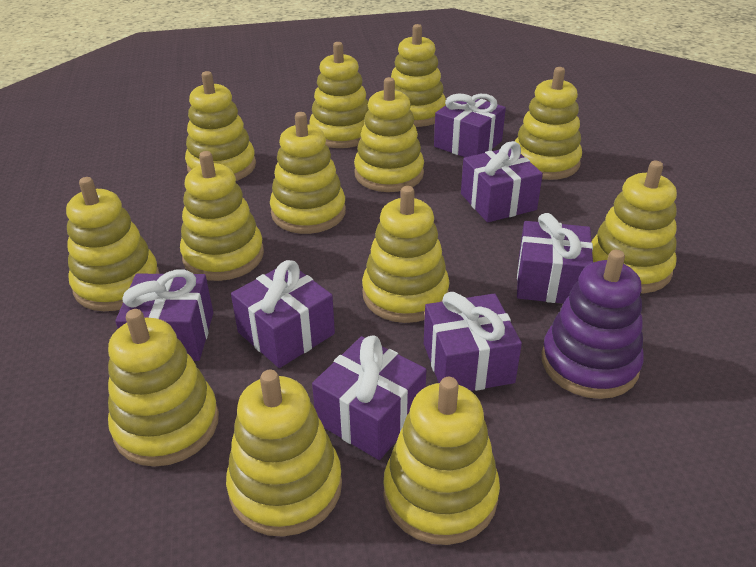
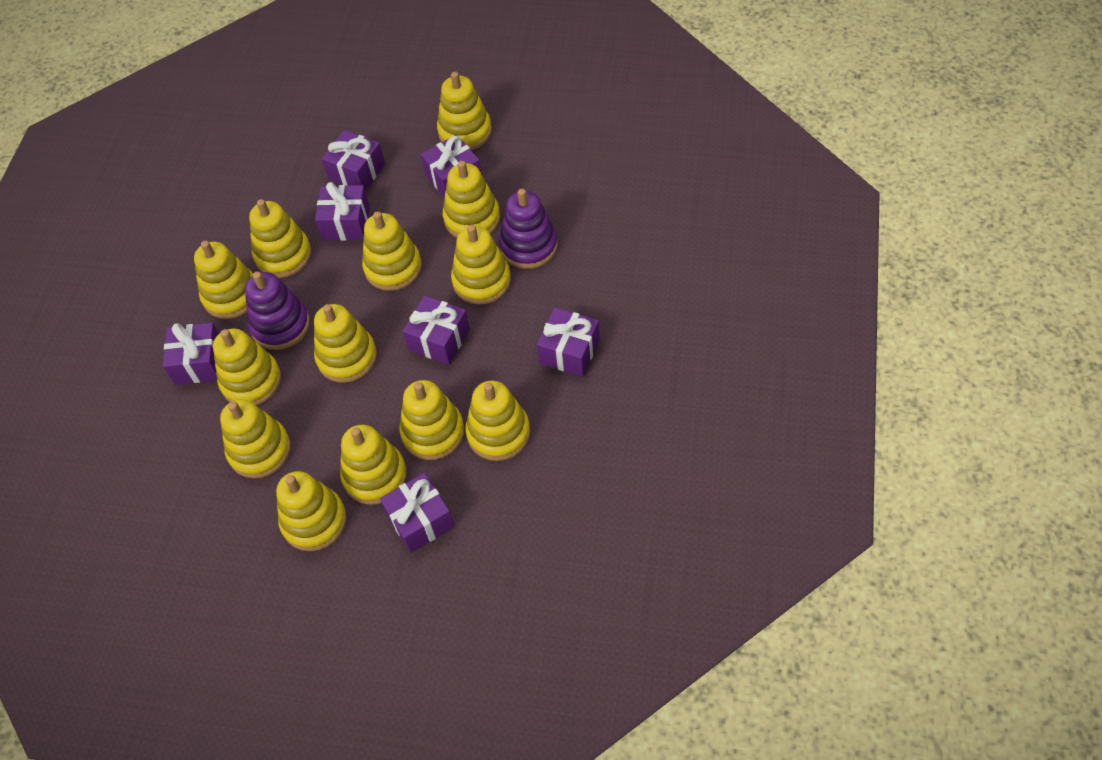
purple stacking toy: [542,250,644,399] = 1 -> [245,271,310,350] [499,189,558,269] = 2

